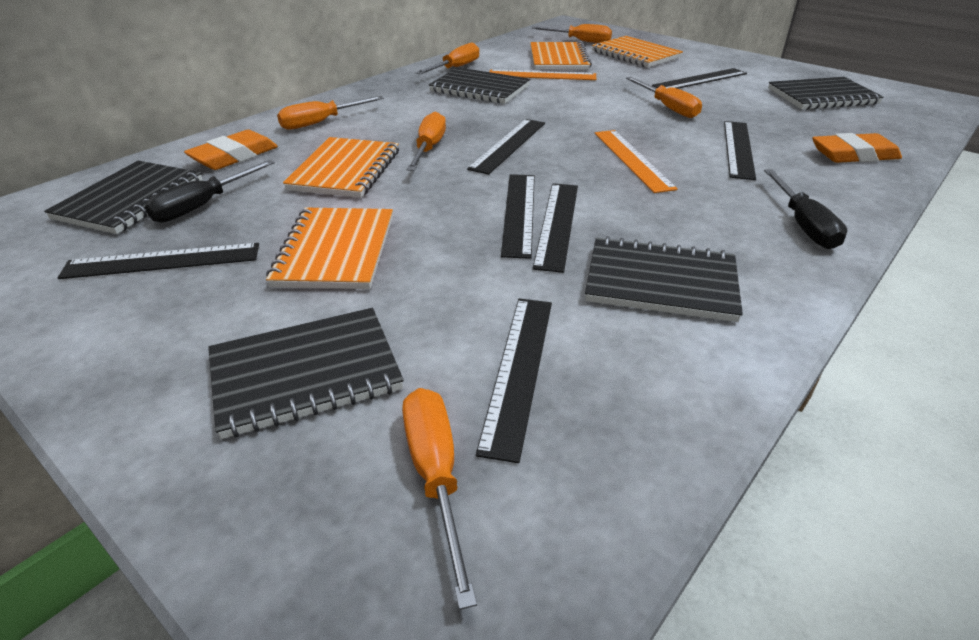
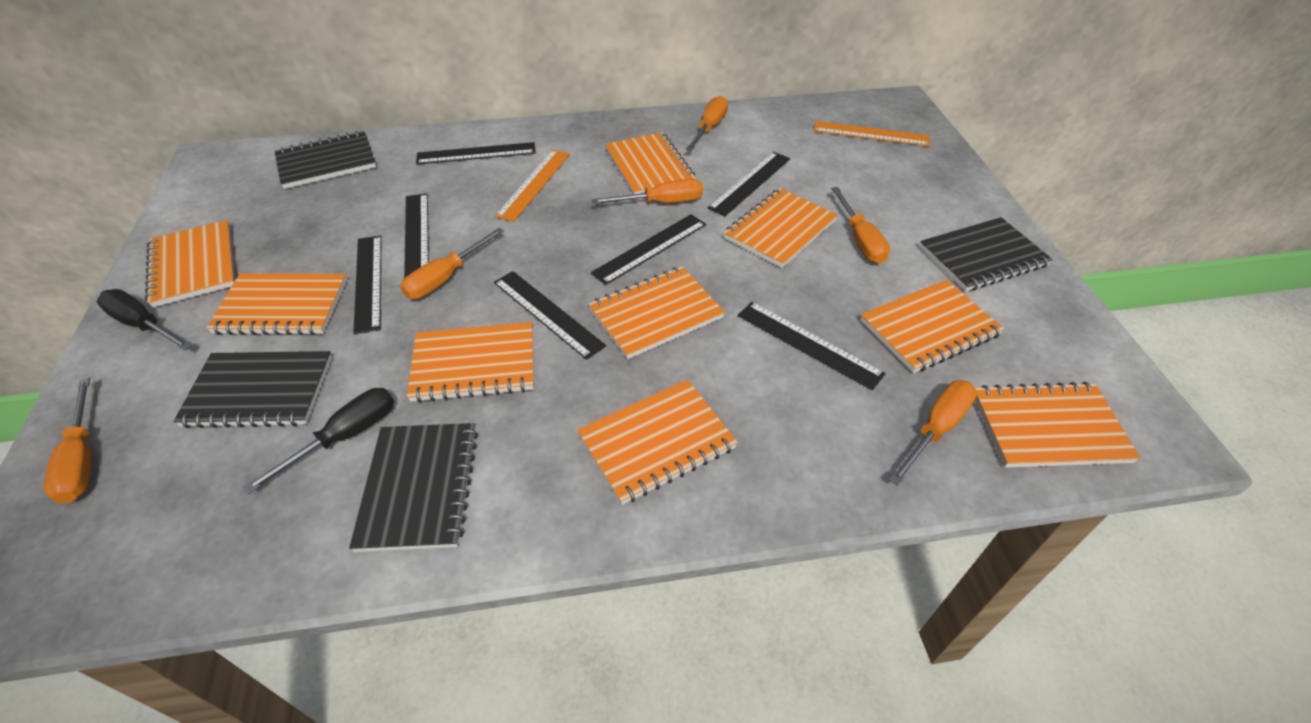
black notebook: [44,161,203,234] [208,308,404,439] [429,67,530,104] [585,236,743,322] [768,77,884,110] = 5 -> [173,351,332,428] [274,131,376,189] [349,423,478,552] [920,217,1053,291] = 4
orange eraser: [184,130,278,170] [812,133,902,163] = 2 -> none = 0
orange notebook: [266,208,393,289] [283,137,399,198] [530,41,592,70] [592,36,683,67] = 4 -> [145,220,235,307] [206,273,347,335] [407,322,534,403] [577,379,738,505] [588,266,725,359] [605,132,696,194] [724,188,838,268] [860,280,1004,373] [975,382,1140,468] = 9

